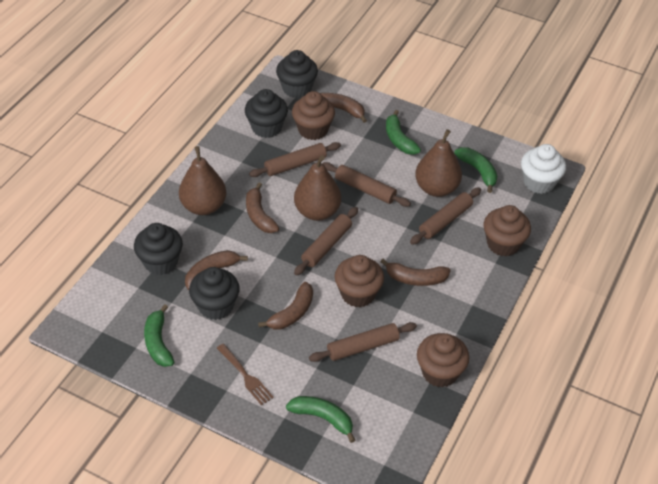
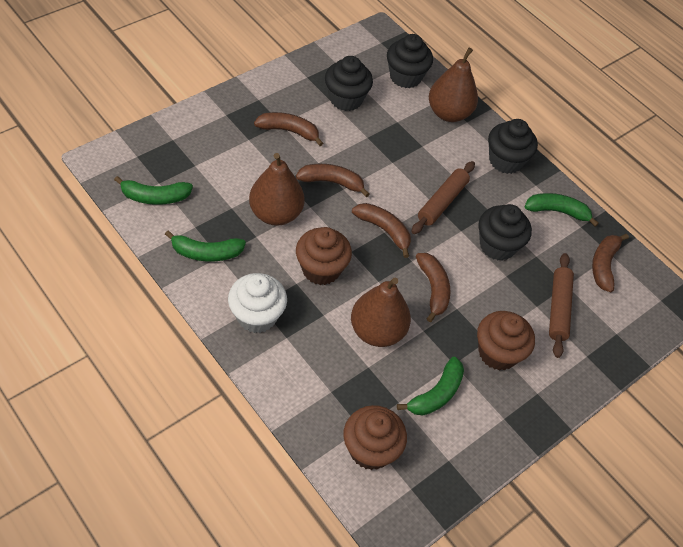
brown cupcake: [292,91,335,140] [335,255,384,308] [417,333,469,388] [483,205,531,257] = 4 -> [296,227,352,285] [343,405,407,470] [477,311,535,371] = 3
brown fork: [217,344,274,406] = 1 -> none = 0
brown rolling pin: [249,142,341,177] [294,207,358,276] [309,322,417,362] [322,162,411,207] [410,187,481,245] = 5 -> [411,161,475,234] [549,253,574,358] = 2

